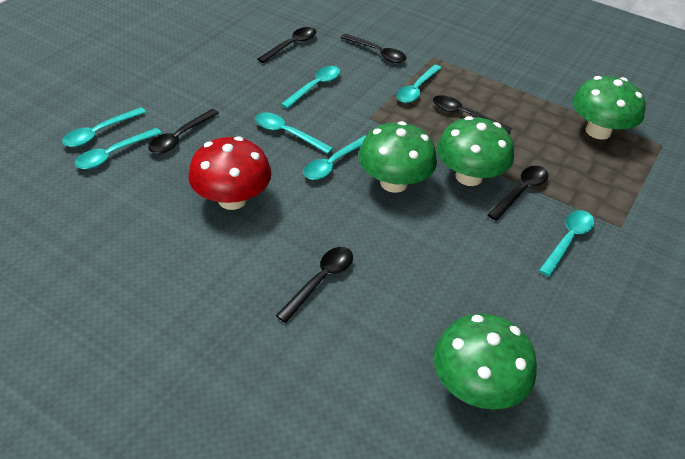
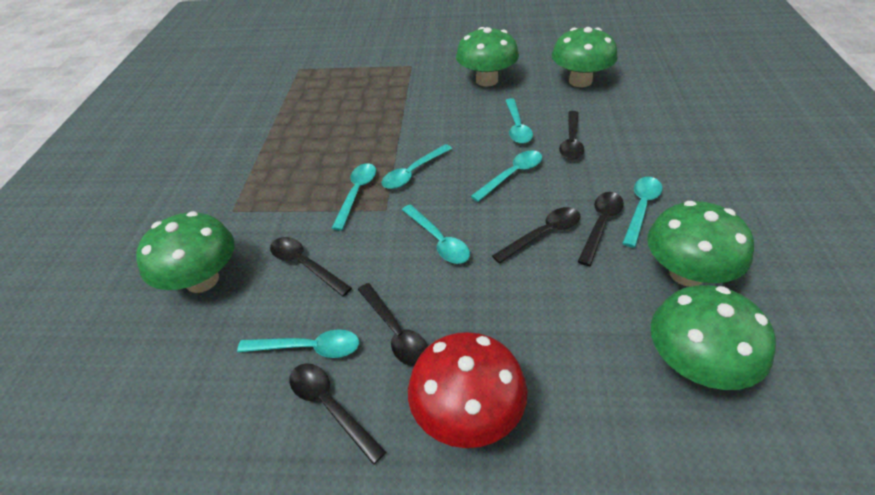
green mushroom: [358,121,437,193] [434,314,537,410] [437,116,514,186] [572,76,646,140] = 4 -> [136,211,234,293] [456,27,519,87] [552,27,618,87] [647,201,754,287] [651,285,776,390] = 5

